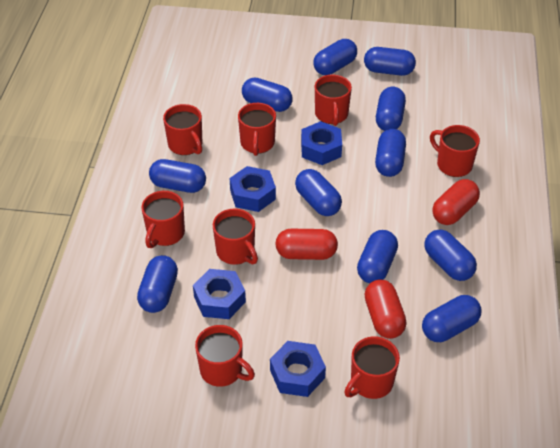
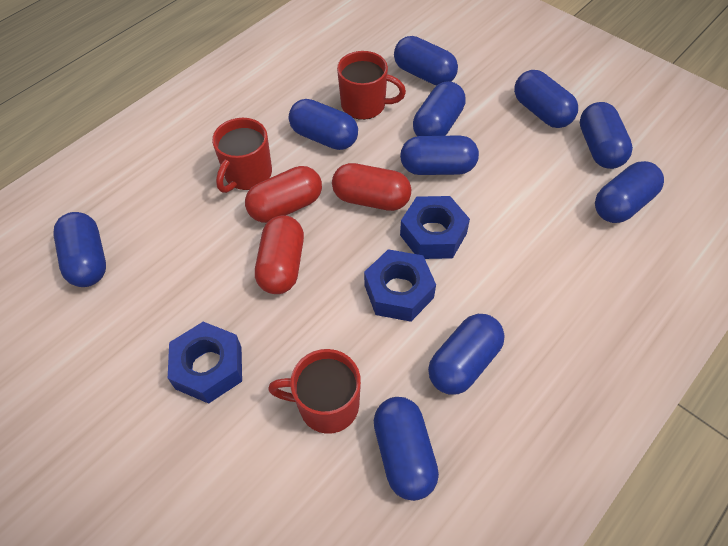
blue capsule: [137,255,178,313] [149,159,206,193] [242,77,293,112] [295,169,342,216] [313,39,357,75] [357,230,398,283] [364,47,416,76] [375,129,406,177] [376,87,406,131] [422,295,482,342] [424,229,477,281] = 11 -> [53,212,106,287] [289,99,358,150] [374,397,439,501] [394,36,458,85] [400,135,479,175] [413,81,466,136] [428,314,505,395] [514,70,578,128] [580,102,633,169] [595,161,664,223] = 10
blue nut: [193,269,246,319] [230,166,276,212] [270,341,326,397] [301,121,342,165] = 4 -> [168,322,242,404] [364,249,436,322] [400,196,470,259] = 3
red mug: [141,191,185,248] [163,104,202,155] [195,325,255,387] [213,209,258,265] [238,103,276,156] [315,75,352,126] [344,336,400,399] [430,125,480,177] = 8 -> [212,118,272,193] [268,349,361,434] [337,51,406,120] = 3

